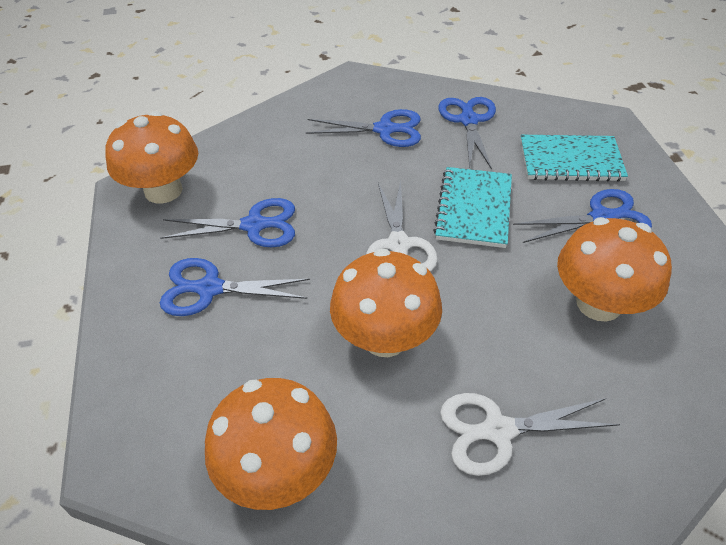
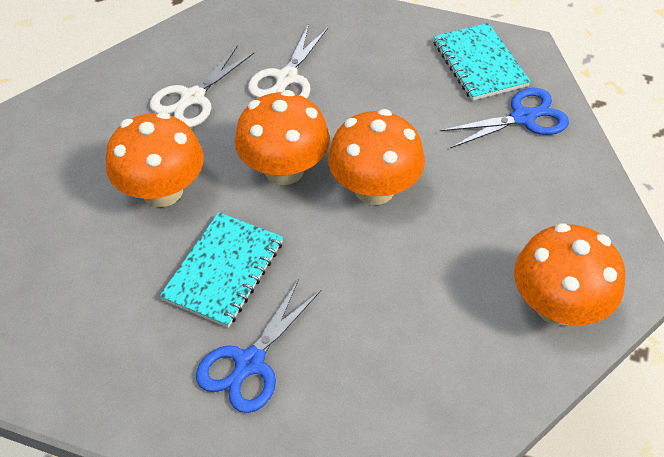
blue scissors: [160,198,295,248] [160,258,310,316] [306,109,421,147] [438,97,496,170] [513,189,652,243] = 5 -> [196,279,322,413] [440,88,569,148] = 2

